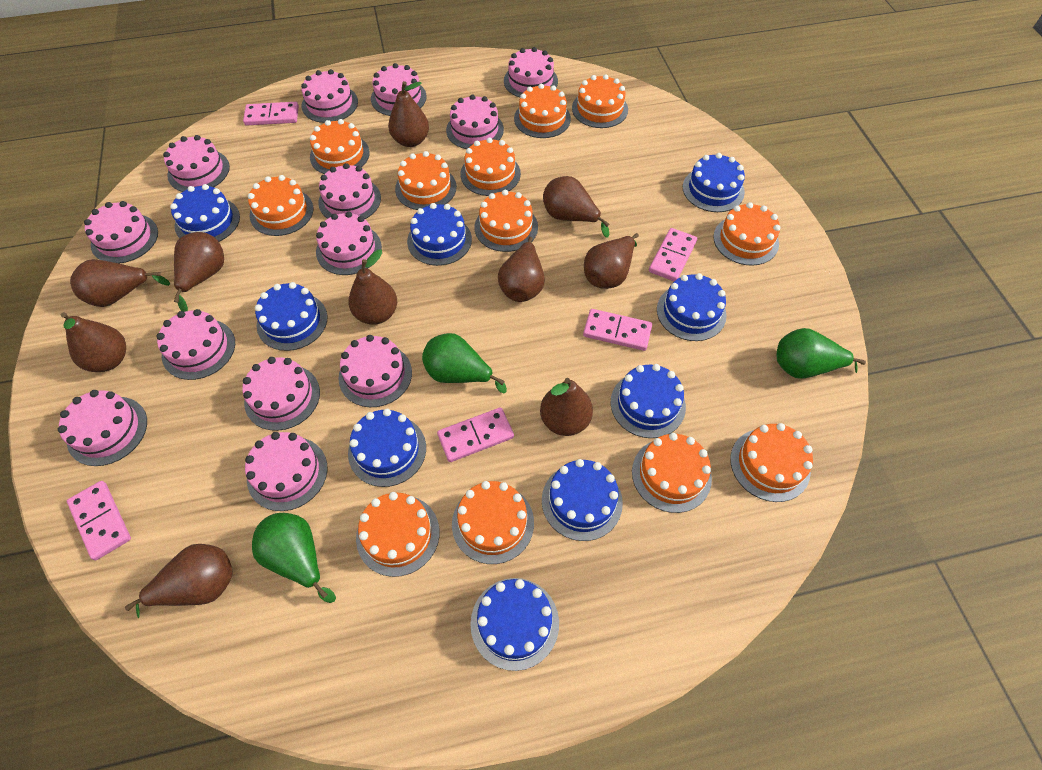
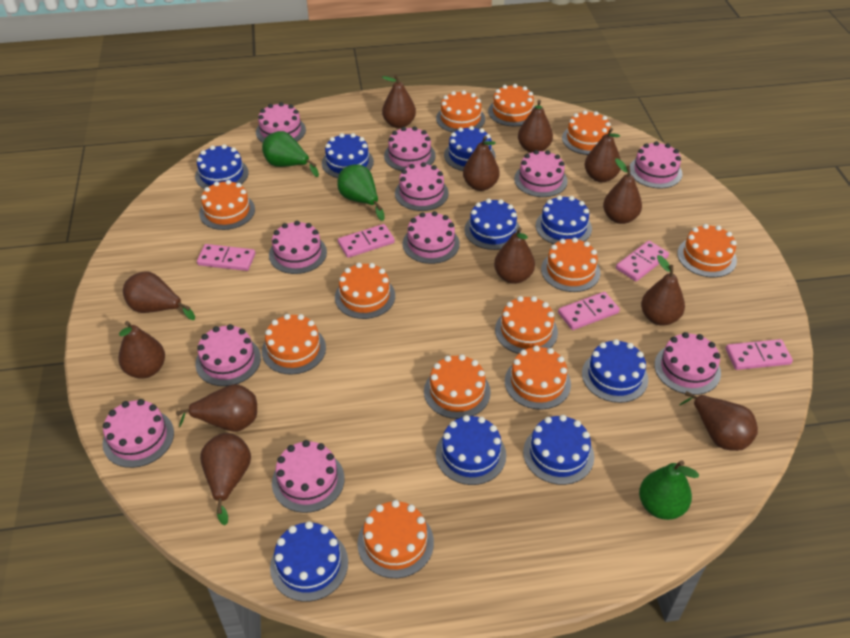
brown pear: [61,312,126,372] [70,259,170,307] [125,544,232,618] [174,232,224,312] [348,249,397,325] [388,81,429,147] [498,237,545,302] [540,378,593,436] [543,176,609,238] [584,233,639,289] = 10 -> [118,321,165,378] [123,271,195,320] [176,384,257,432] [200,433,251,525] [382,74,416,128] [463,136,500,191] [494,227,535,284] [518,100,553,153] [585,128,621,182] [603,158,642,224] [641,255,685,326] [680,391,758,451] = 12
pink cake: [58,390,147,466] [84,201,158,264] [156,309,235,380] [163,135,230,192] [242,357,320,431] [245,432,327,511] [301,69,358,123] [316,212,382,275] [318,163,381,219] [338,335,412,407] [371,63,427,116] [446,94,504,149] [504,47,558,97] = 13 -> [102,399,174,468] [195,324,261,386] [256,102,306,143] [269,221,327,274] [272,440,344,513] [384,126,436,171] [395,162,449,211] [403,211,460,264] [514,150,568,197] [630,141,682,189] [654,332,721,395] = 11

